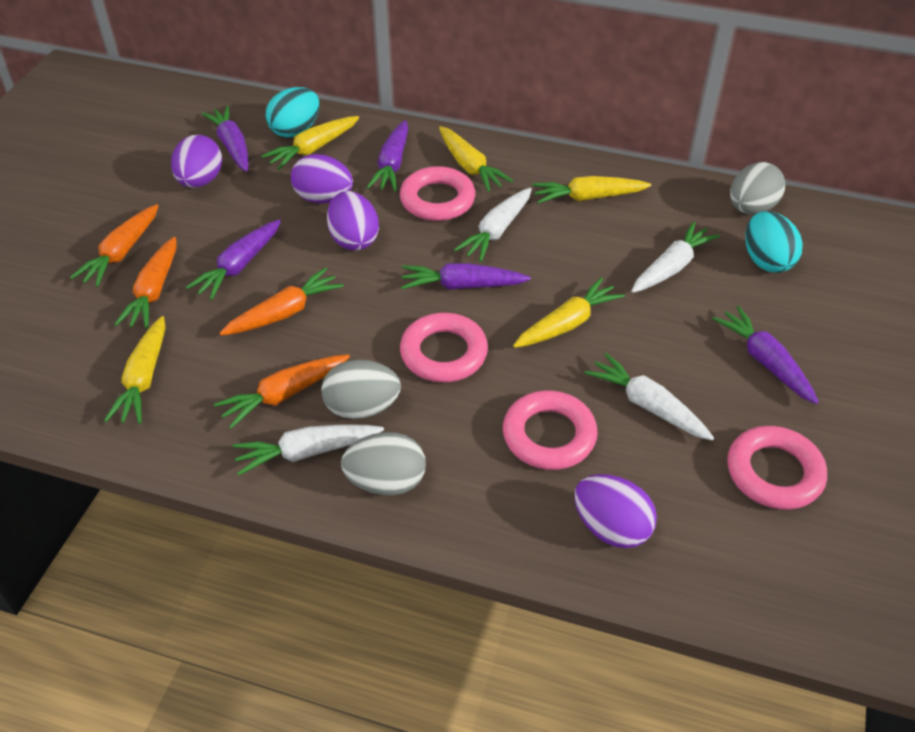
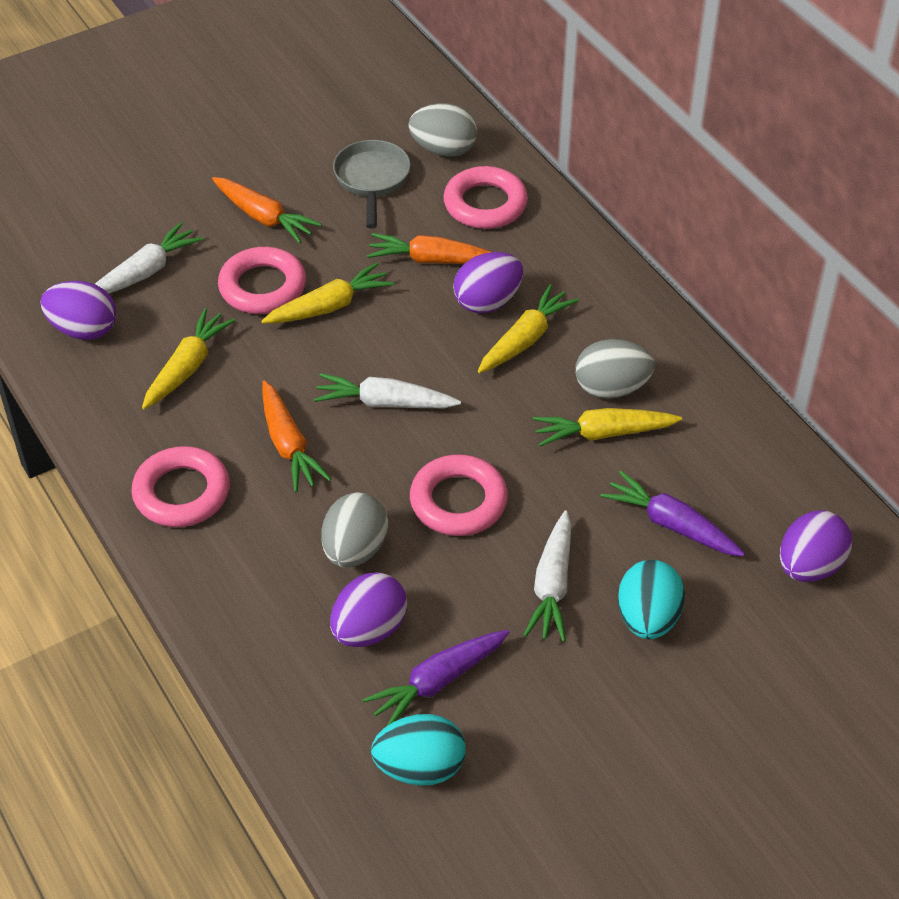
grey pan: none = 0 -> [333,140,411,229] = 1
orange carrot: [70,204,158,287] [114,237,177,329] [214,354,350,429] [220,267,344,335] = 4 -> [212,177,322,243] [262,380,331,492] [367,233,492,264] = 3
purple carrot: [186,220,281,300] [202,106,248,172] [367,120,408,191] [401,263,531,290] [712,306,819,404] = 5 -> [362,630,510,727] [601,471,745,556] = 2
white carrot: [232,424,384,476] [454,188,532,262] [585,353,714,441] [631,222,720,293] = 4 -> [95,222,203,294] [314,373,461,408] [524,510,572,642] = 3
yellow carrot: [104,316,165,424] [261,116,359,170] [439,126,513,192] [513,277,625,348] [532,176,651,204] = 5 -> [142,308,236,409] [261,262,394,324] [478,284,579,373] [533,408,682,447] = 4

